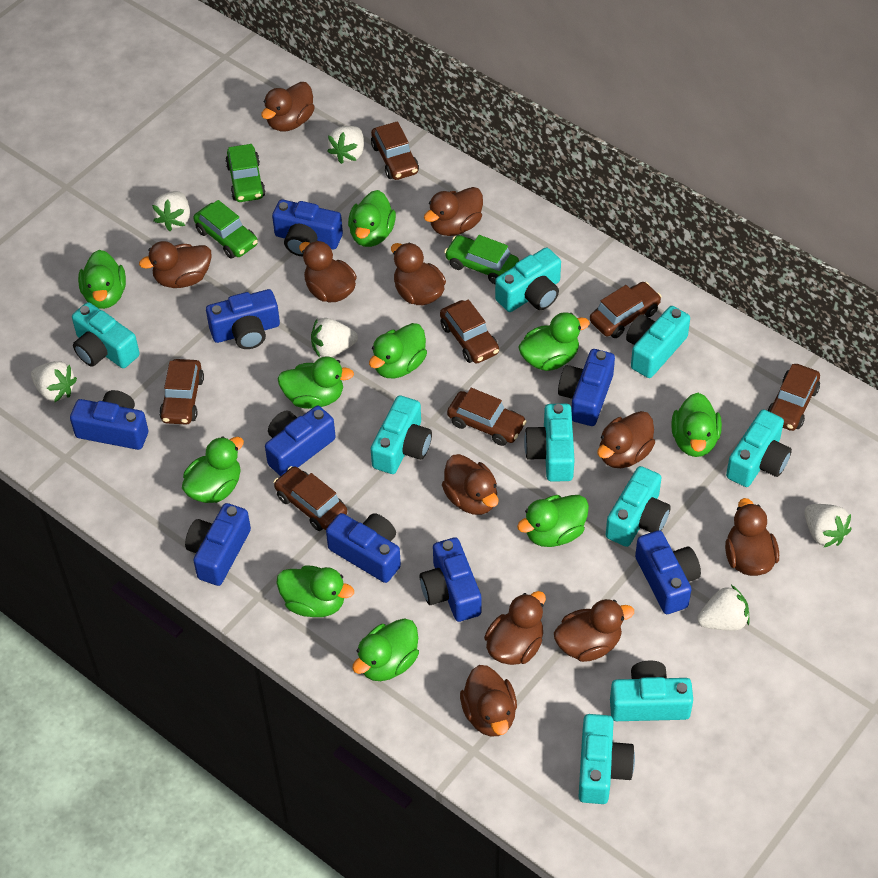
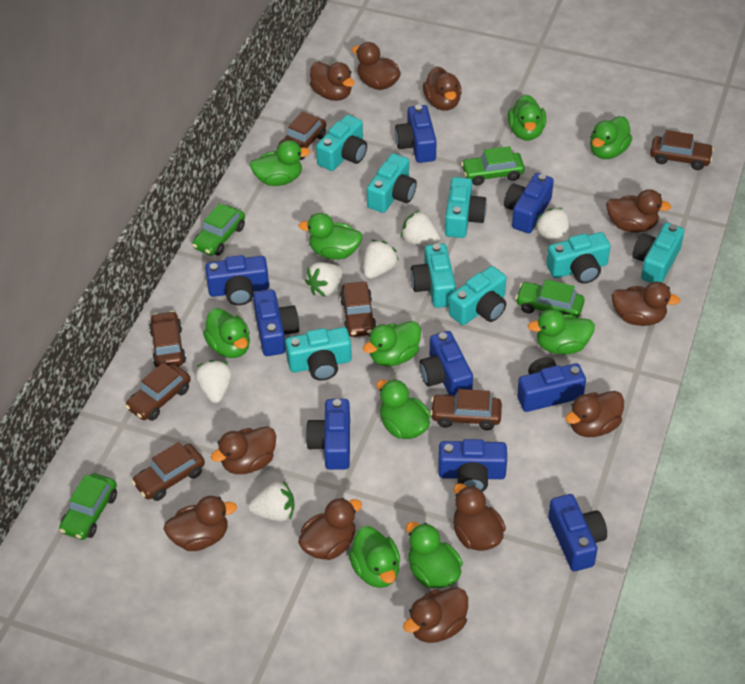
green car: [193,200,258,259] [225,144,266,202] [444,235,519,284] = 3 -> [59,473,117,540] [192,203,245,256] [461,146,525,186] [515,279,585,318] = 4
turquoise camera: [72,302,140,368] [371,395,432,474] [495,247,561,312] [524,404,575,482] [578,714,635,804] [606,466,671,547] [610,660,693,721] [626,306,690,378] [726,409,792,487] = 9 -> [285,327,352,381] [316,115,367,171] [367,153,417,213] [411,243,456,308] [445,177,487,238] [449,266,506,325] [546,232,611,284] [633,222,684,283] = 8

